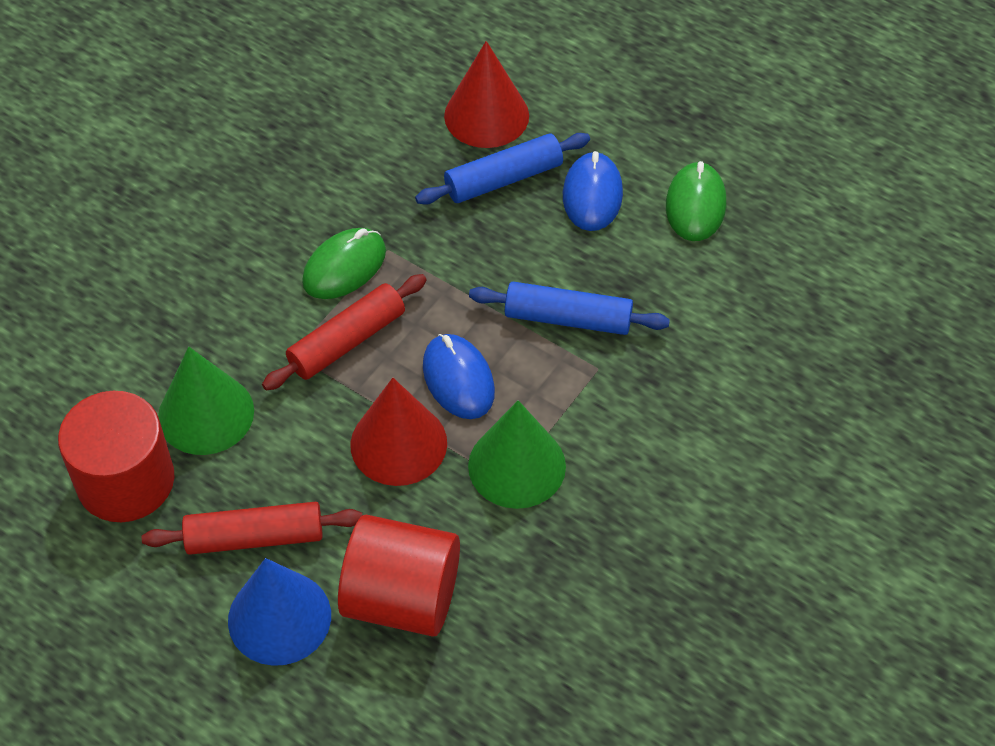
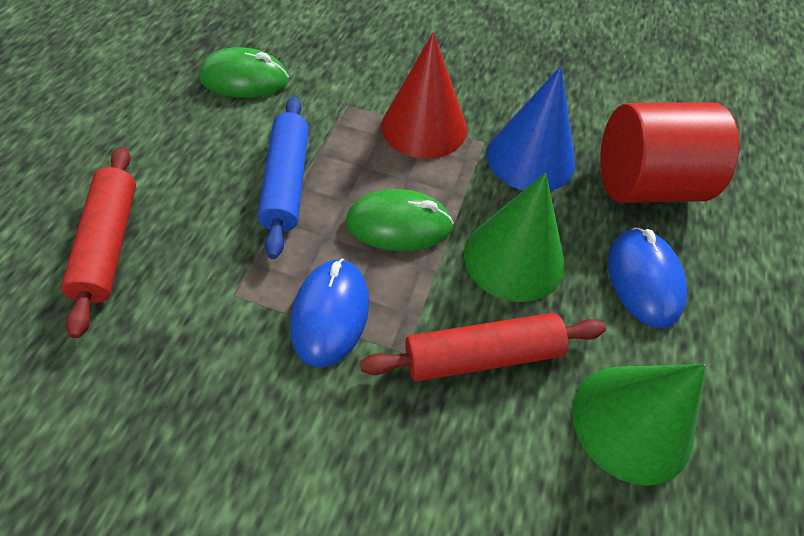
blue rolling pin: [415,133,590,205] [469,282,670,335] = 2 -> [258,97,309,259] = 1
red cone: [350,378,447,486] [444,41,529,148] = 2 -> [382,32,467,159] = 1
red cylinder: [58,391,175,522] [338,514,460,636] = 2 -> [600,102,739,203] = 1

